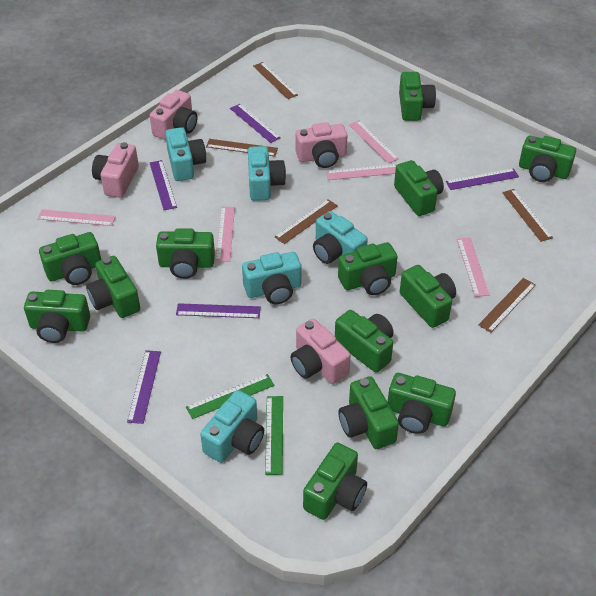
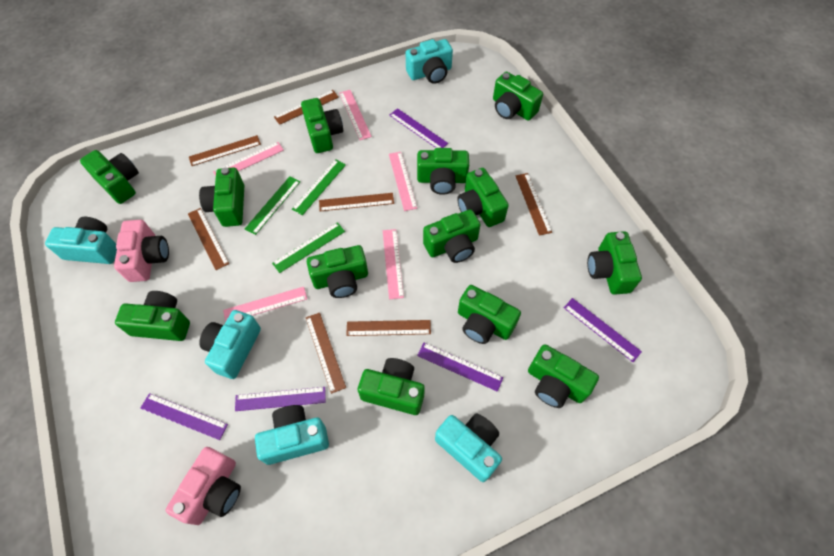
brown ruler: [206,139,278,156] [253,62,298,99] [275,199,338,244] [478,278,536,333] [502,189,553,242] = 5 -> [188,208,229,270] [189,135,261,166] [274,90,339,125] [306,313,346,394] [319,193,394,211] [346,320,431,336] [515,173,552,236] = 7
green ruler: [186,374,275,419] [265,396,283,475] = 2 -> [245,176,300,235] [272,222,345,273] [292,159,346,215] = 3
pink camera: [92,142,139,198] [150,90,197,140] [291,319,351,384] [296,122,347,168] = 4 -> [114,220,169,282] [166,447,241,525] = 2

